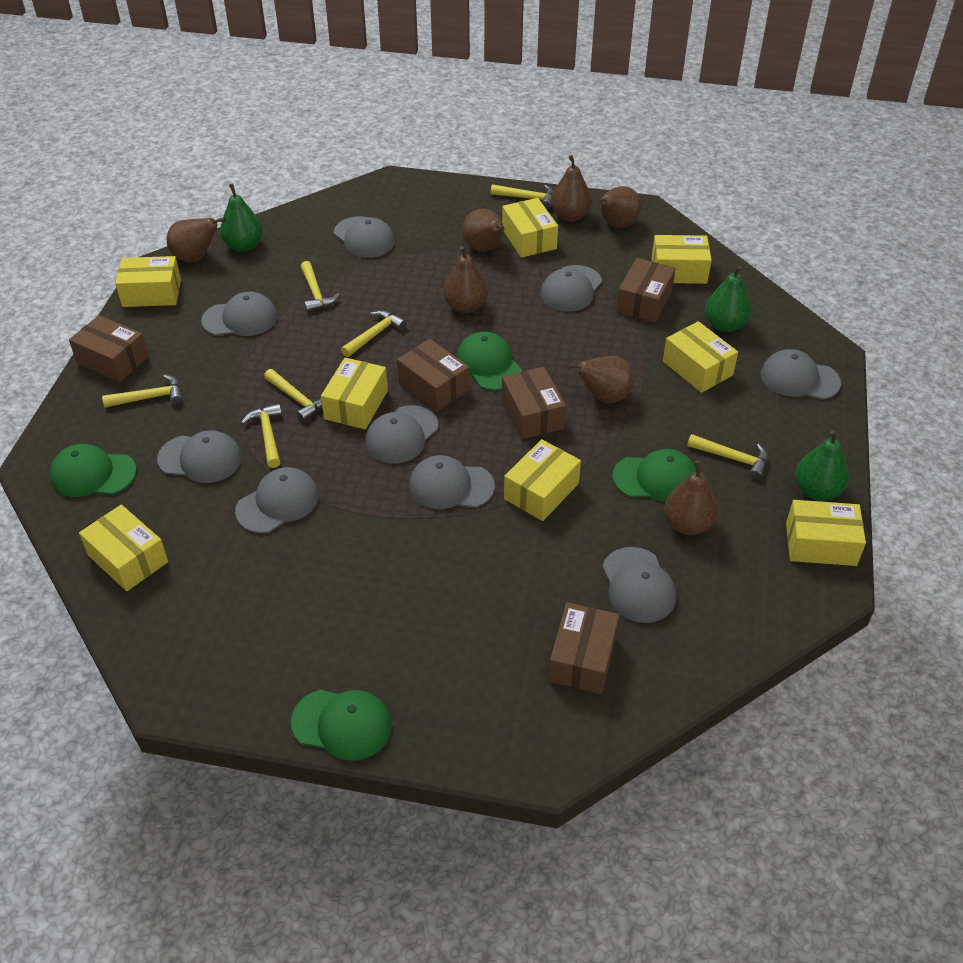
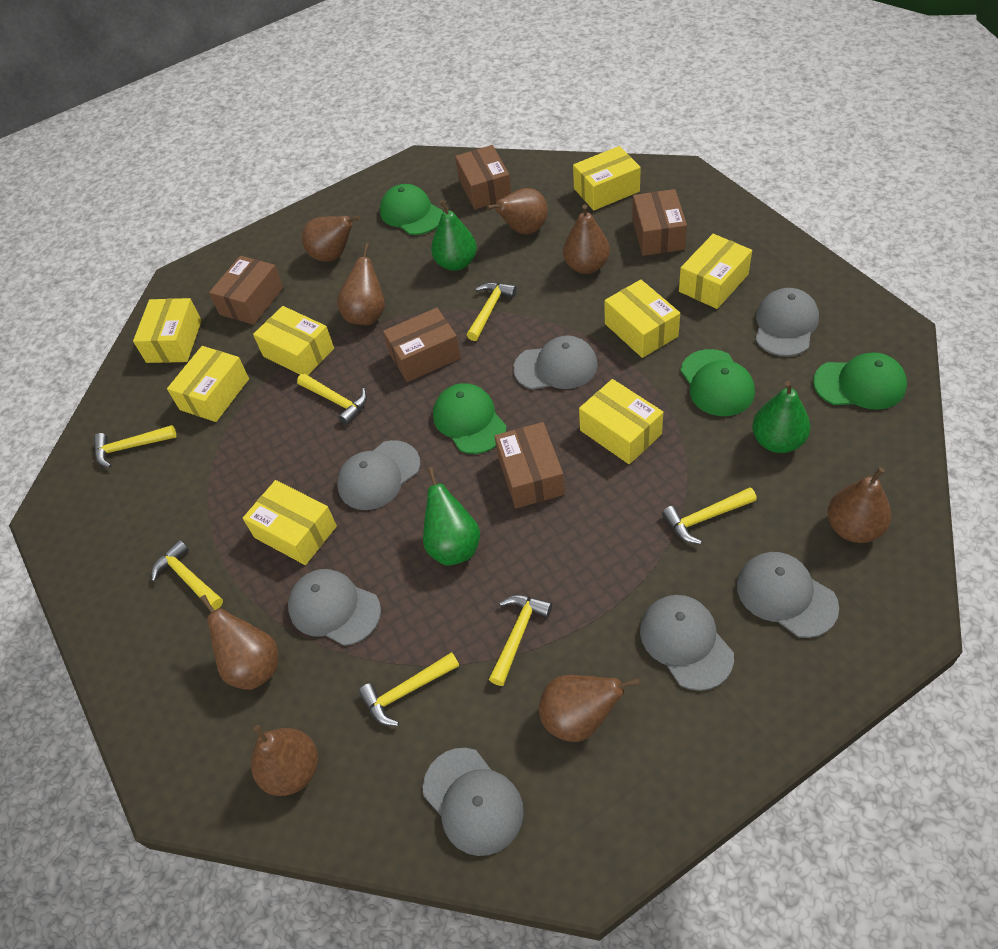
brown pear: [167,217,226,262] [444,246,488,313] [462,209,505,252] [551,155,592,222] [567,356,634,403] [597,186,641,228] [664,460,718,535] = 7 -> [200,595,278,690] [251,725,318,796] [302,216,361,262] [337,243,385,325] [487,188,548,235] [539,675,640,742] [563,204,610,274] [827,467,891,543] = 8
grey cap: [157,430,242,483] [201,292,277,336] [235,467,319,533] [334,216,395,258] [365,405,439,464] [409,455,495,509] [541,265,602,312] [602,547,676,623] [761,349,841,400] = 9 -> [288,569,381,646] [337,440,420,510] [423,748,524,856] [513,335,597,390] [640,595,734,691] [737,552,839,638] [755,288,819,356] = 7

